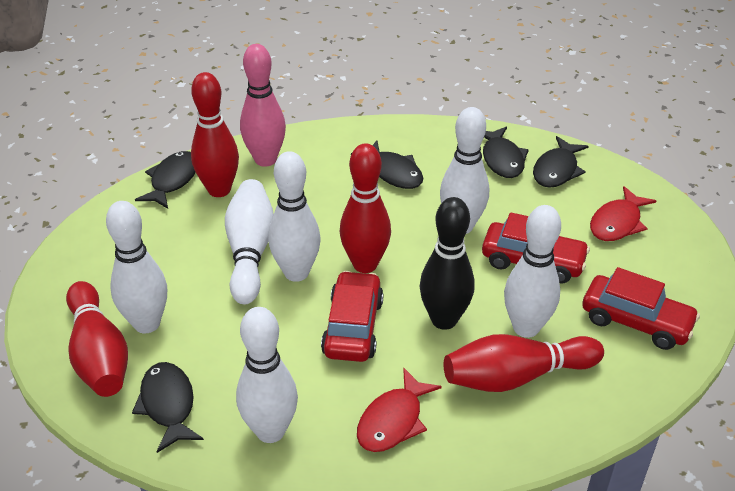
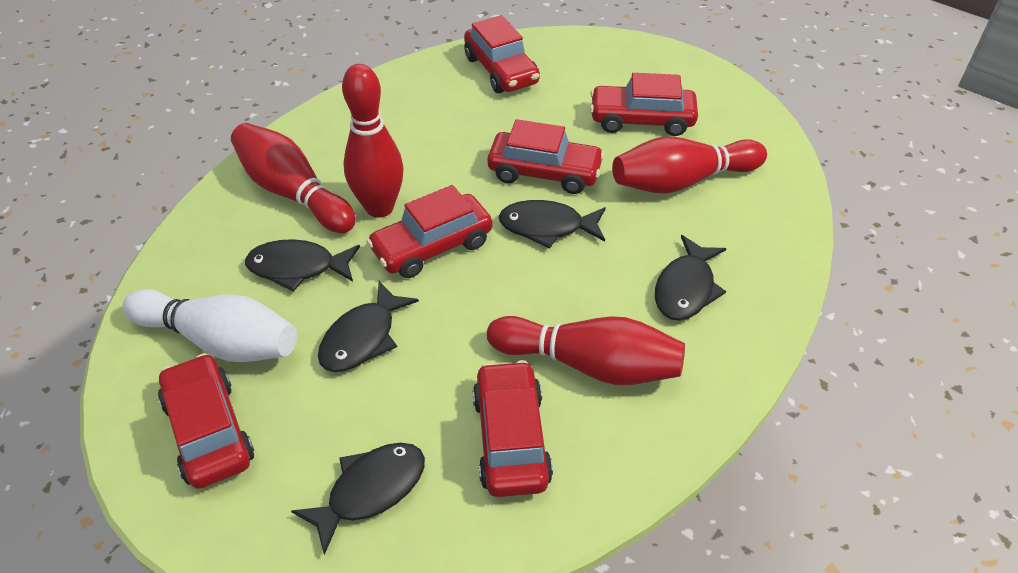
black bowling pin: [420,197,475,330] = 1 -> none = 0
pink bowling pin: [240,44,286,167] = 1 -> none = 0
red car: [321,271,384,362] [482,212,590,284] [582,267,700,350] = 3 -> [158,353,254,489] [366,185,493,278] [464,15,540,93] [473,360,553,497] [487,119,605,194] [590,73,698,136] = 6
red fish: [357,367,442,452] [590,186,656,241] = 2 -> none = 0
white bowling pin: [106,201,167,333] [225,179,274,304] [236,307,298,443] [268,151,321,282] [440,107,489,234] [504,205,561,338] = 6 -> [123,289,297,362] = 1

